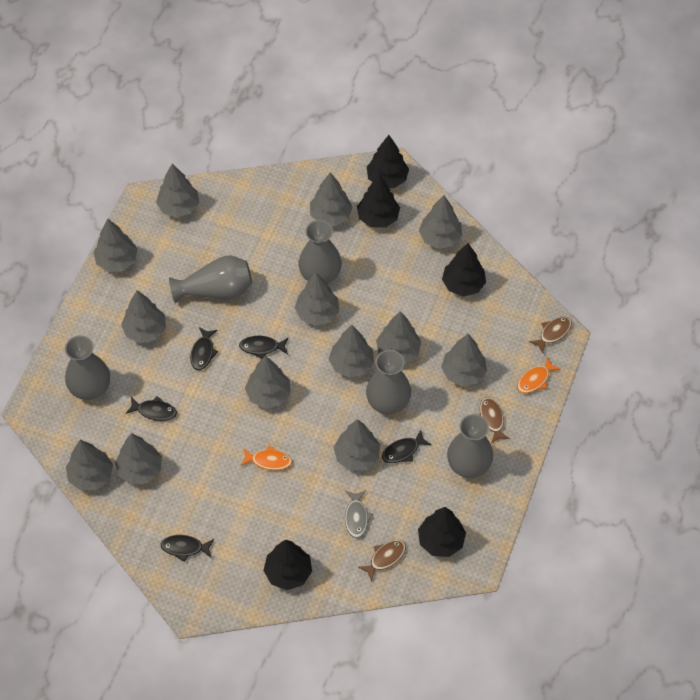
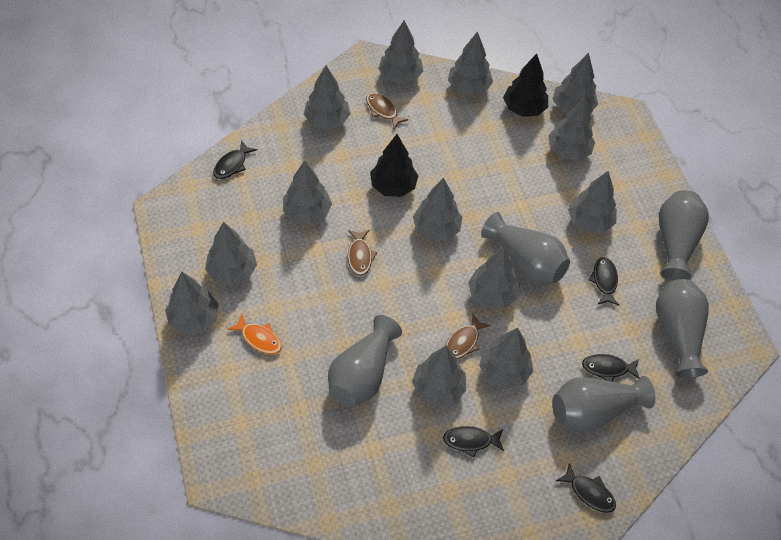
black tree: [263,540,312,590] [357,174,400,228] [367,135,409,188] [418,507,466,557] [442,243,486,297] = 5 -> [370,134,418,197] [503,54,548,117] = 2
grey fish: [345,491,373,538] = 1 -> none = 0
orange fish: [240,445,292,470] [517,356,561,393] = 2 -> [228,314,282,354] = 1

